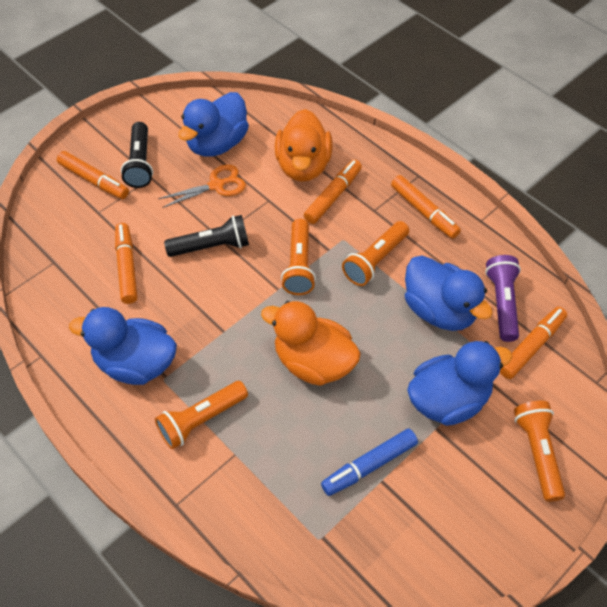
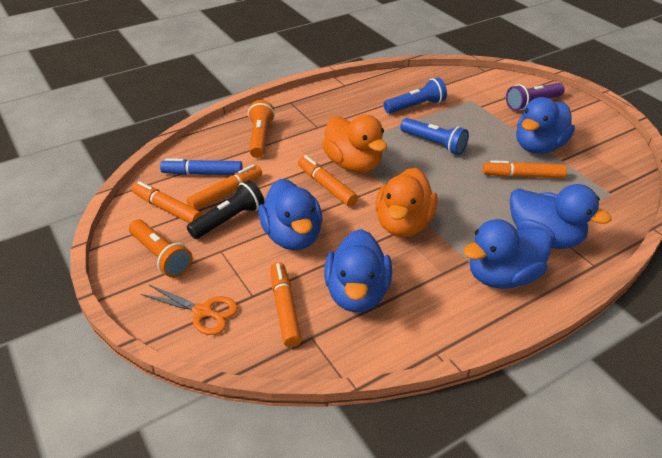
black flashlight: [121,122,153,188] [164,215,249,257] = 2 -> [187,180,264,239] = 1
blue duck: [69,307,177,385] [178,92,249,157] [405,255,493,331] [407,341,512,426] = 4 -> [258,179,322,250] [324,229,392,313] [463,219,552,289] [510,184,612,249] [516,97,575,154] = 5
blue flashlight: none = 0 -> [384,78,447,114] [400,118,469,155] = 2
orange flashlight: [155,381,248,449] [281,219,316,295] [342,221,409,286] [514,401,565,502] = 4 -> [129,220,193,278] [248,100,275,158] = 2

